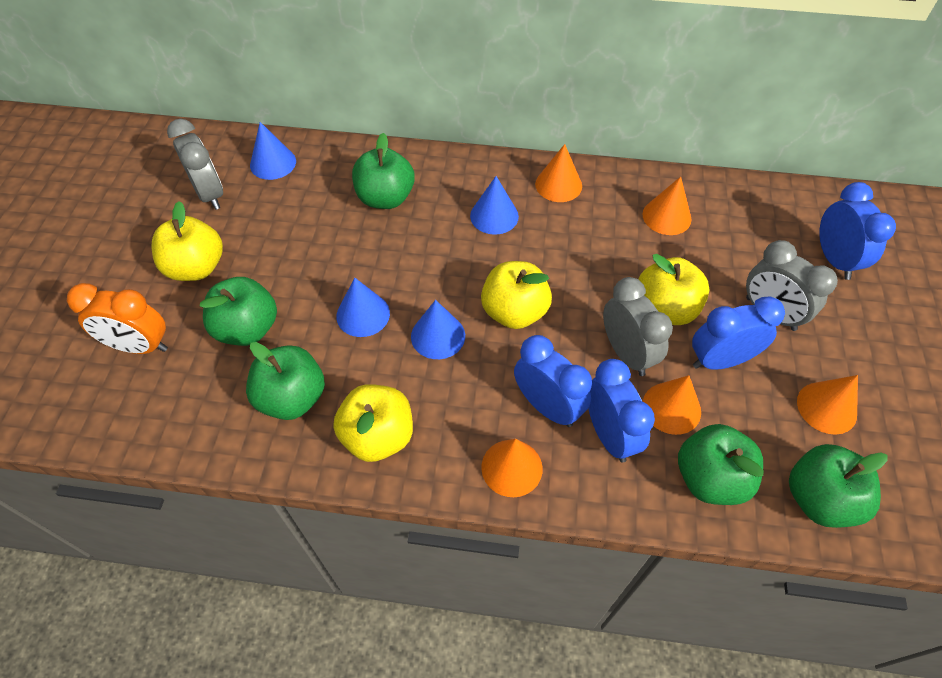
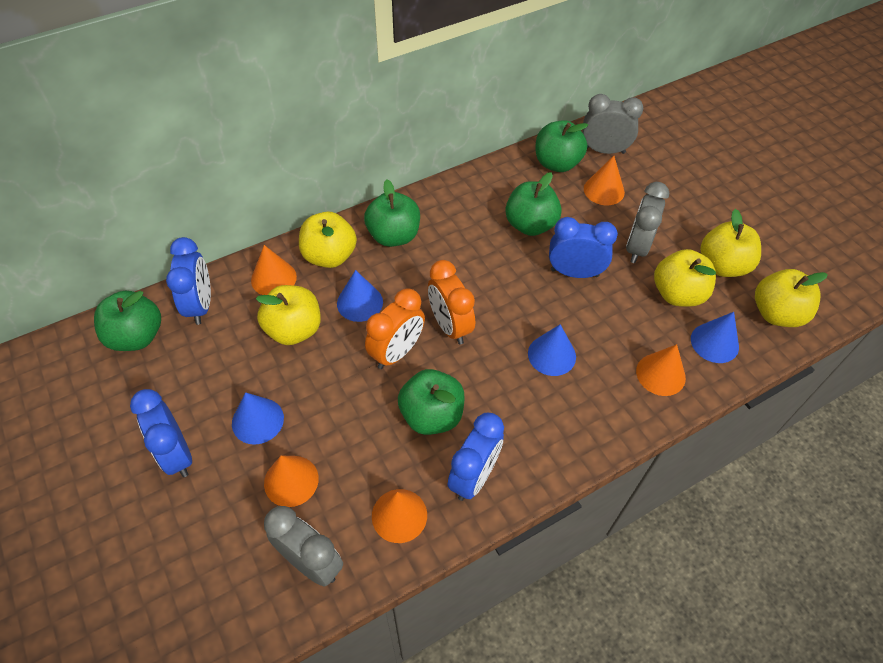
orange clock: [67,283,168,354] = 1 -> [365,289,425,369] [428,260,475,345] = 2
yellow apple: [152,201,223,281] [333,384,413,462] [481,261,552,329] [638,254,709,325] = 4 -> [256,285,321,345] [299,211,357,268] [654,249,716,307] [700,209,761,277] [755,269,828,327] = 5

